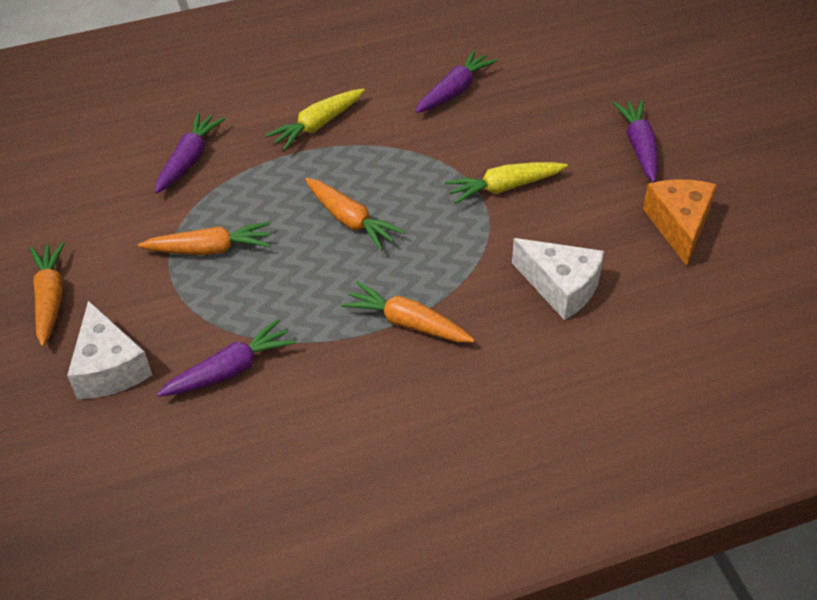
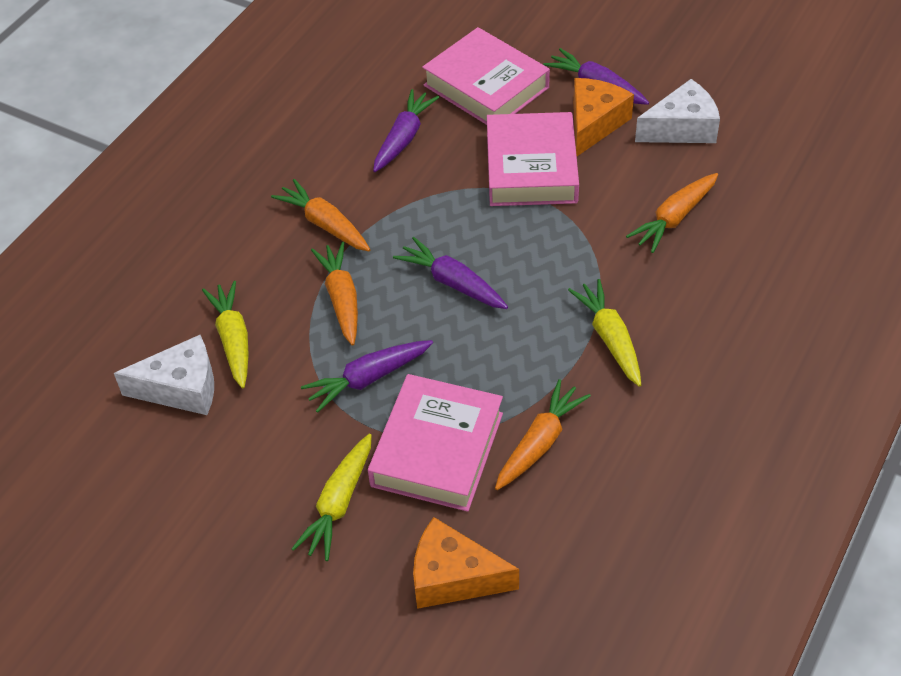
orange cheese: [643,179,717,266] = 1 -> [413,517,519,609] [573,78,634,156] = 2
pink book: none = 0 -> [368,374,503,512] [422,27,550,125] [487,112,579,206] = 3
yellow carrot: [265,89,365,151] [445,162,568,204] = 2 -> [202,281,249,389] [292,434,372,561] [568,279,641,387] = 3

